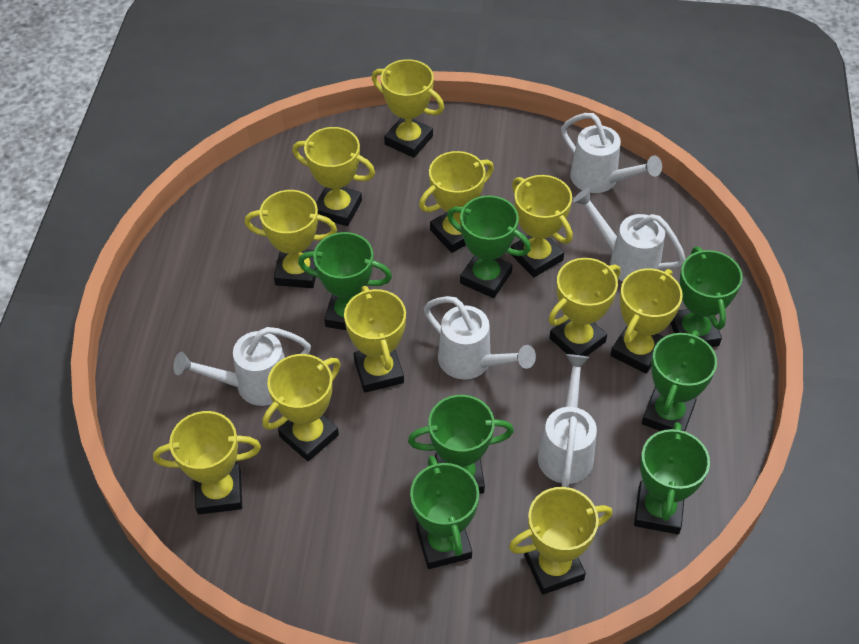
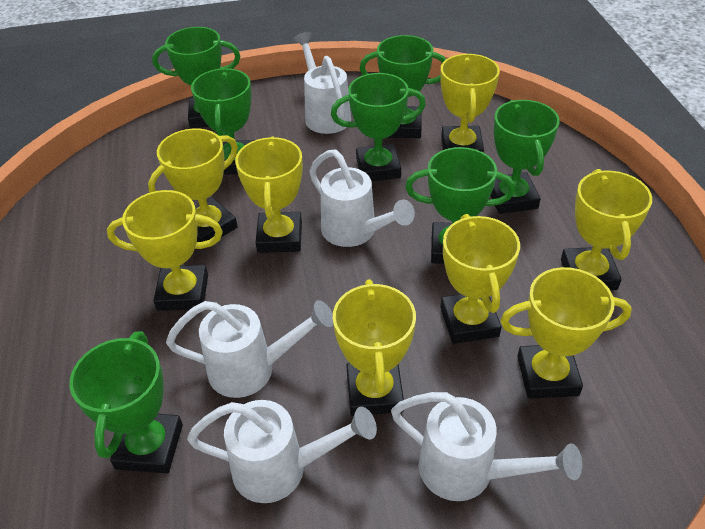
yellow trophy: [153,411,261,514] [245,190,337,288] [262,354,341,461] [292,127,375,226] [344,286,406,393] [372,59,444,158] [419,151,494,253] [509,487,612,595] [511,175,573,277] [548,258,620,356] [610,268,683,374] = 11 -> [107,190,223,311] [148,128,238,242] [235,137,303,253] [333,280,416,416] [440,54,500,152] [440,214,520,344] [500,267,632,399] [561,169,652,290] = 8

